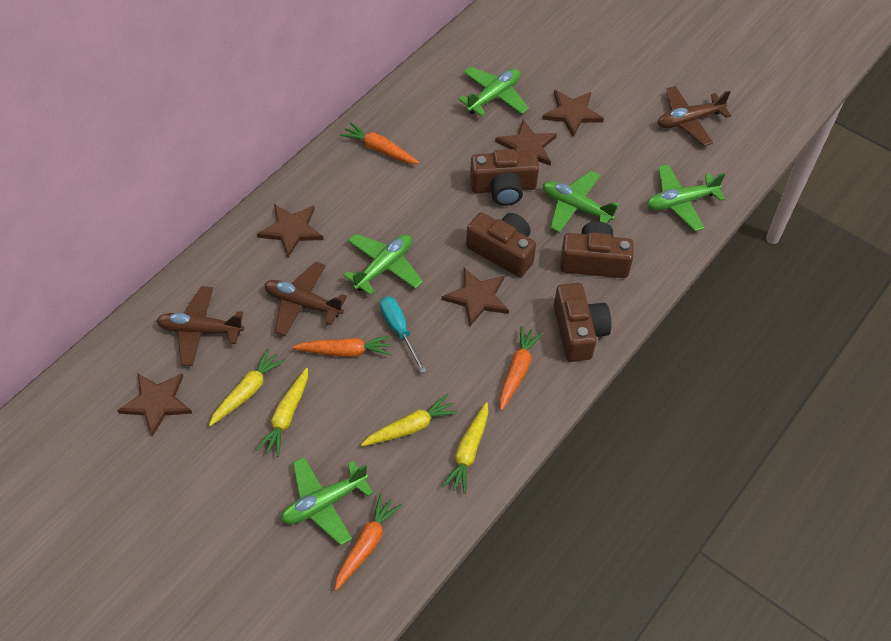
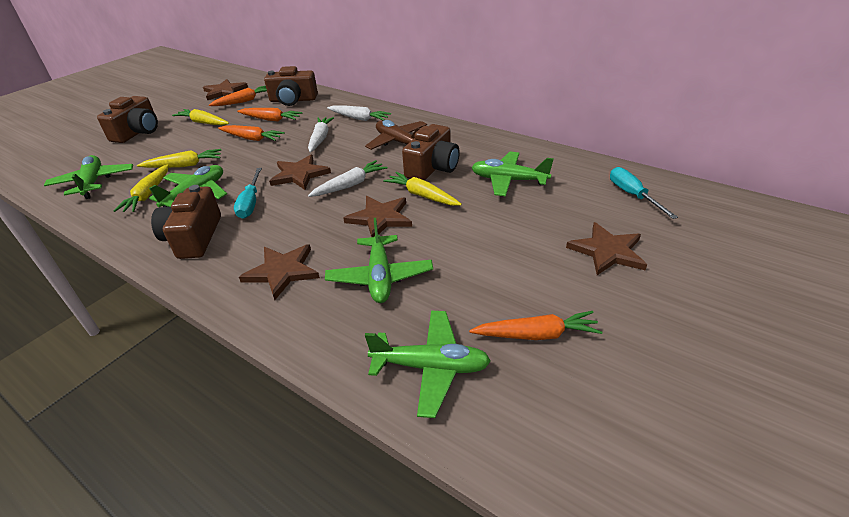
brown plane: [156,286,244,366] [264,261,347,336] [658,86,731,146] = 3 -> [365,120,427,150] = 1
turquoise screwdriver: [380,296,427,373] = 1 -> [234,168,262,219] [610,167,678,219] = 2
white carrot: none = 0 -> [308,117,334,153] [308,160,388,197] [327,105,391,121] = 3

